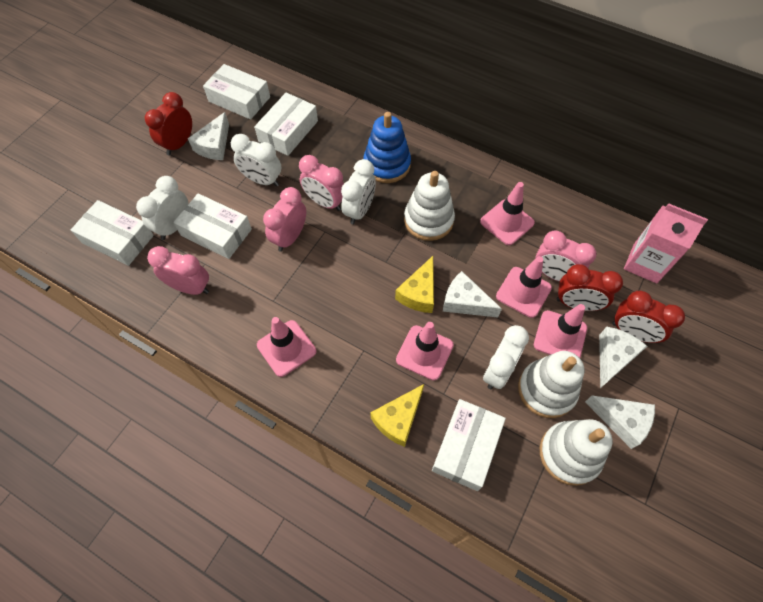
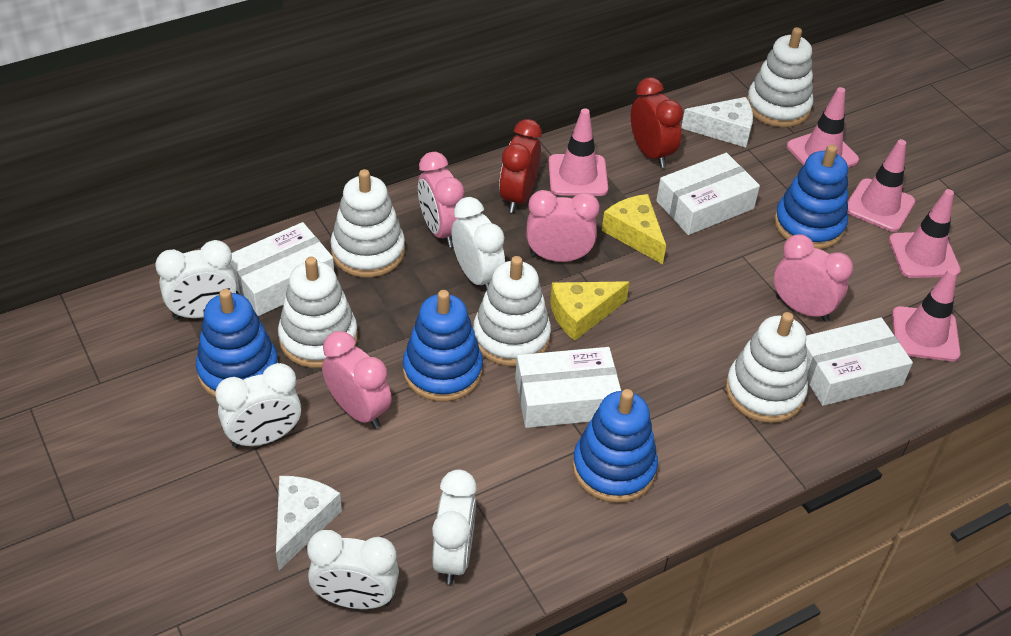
blue stacking toy: [363,112,411,183] = 1 -> [196,289,278,398] [403,290,483,402] [572,389,658,503] [774,145,848,249] = 4
pink carton: [624,203,708,284] = 1 -> none = 0
red clock: [145,92,192,155] [557,264,623,311] [612,291,685,343] = 3 -> [499,119,542,213] [631,77,683,168] = 2
white box: [71,200,154,266] [173,193,252,259] [203,64,270,120] [254,93,318,156] [432,399,506,491] = 5 -> [230,222,334,316] [515,347,621,428] [656,153,760,235] [806,318,913,406] = 4
white cheese: [188,112,229,160] [443,271,502,317] [585,395,655,449] [599,327,647,388] = 4 -> [276,476,342,570] [681,97,753,148] = 2
white clock: [136,176,188,240] [231,134,282,187] [341,159,376,225] [483,325,529,389] = 4 -> [155,240,237,320] [215,363,301,448] [307,530,399,609] [432,469,477,585] [451,197,505,291] = 5
white stacking toy: [404,171,455,241] [518,351,584,418] [540,419,613,486] = 3 -> [278,257,358,368] [330,169,405,278] [473,256,551,366] [726,312,808,423] [747,27,813,127] = 5

